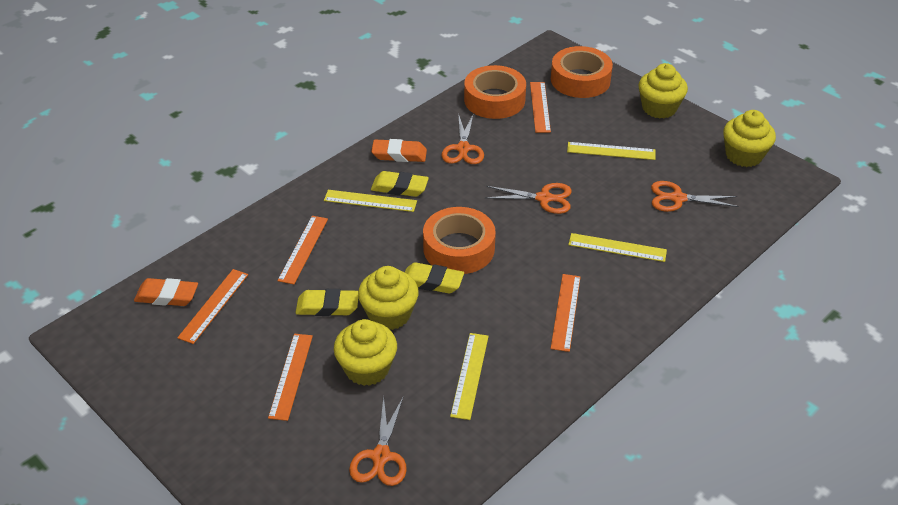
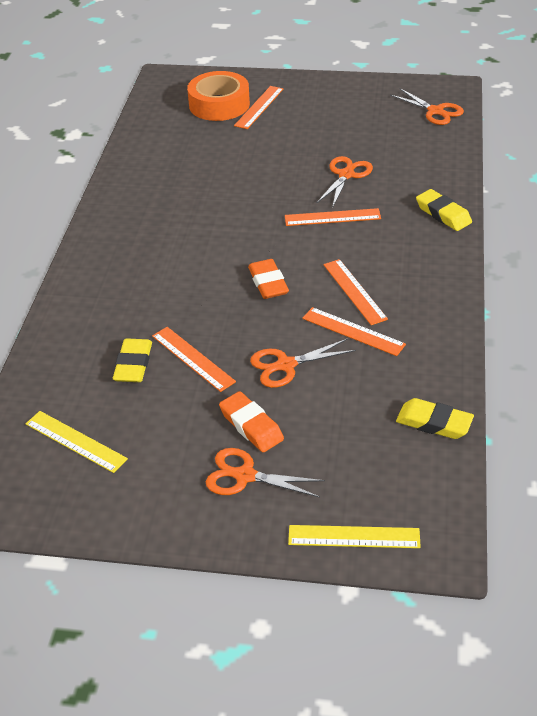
orange tape: [423,207,496,274] [464,65,526,119] [551,46,613,98] = 3 -> [187,71,250,121] = 1
yellow cupcake: [334,319,397,386] [358,266,419,330] [638,63,688,118] [723,110,776,167] = 4 -> none = 0
yellow ruler: [324,190,417,212] [450,333,489,420] [567,142,655,160] [568,233,667,262] = 4 -> [26,411,128,473] [288,525,421,548] = 2

